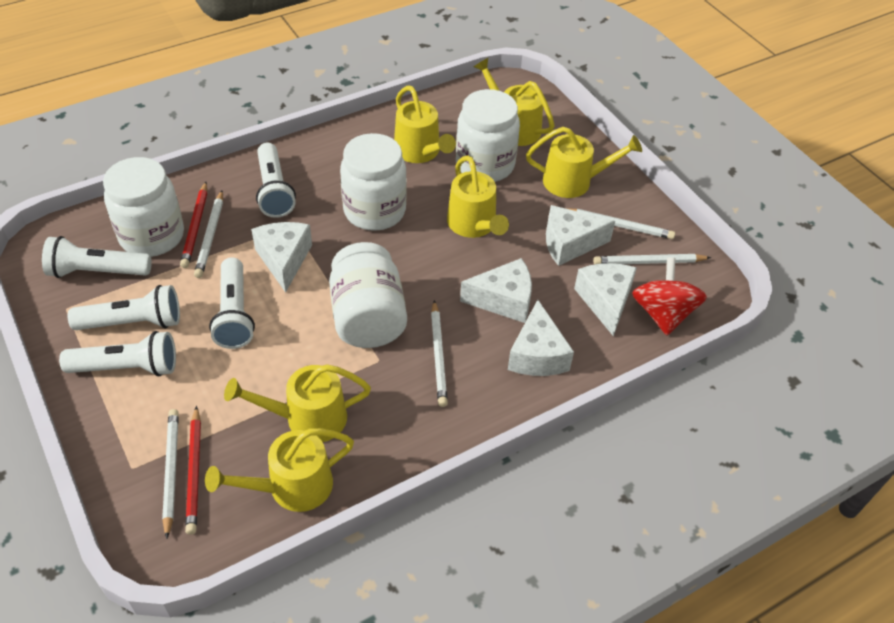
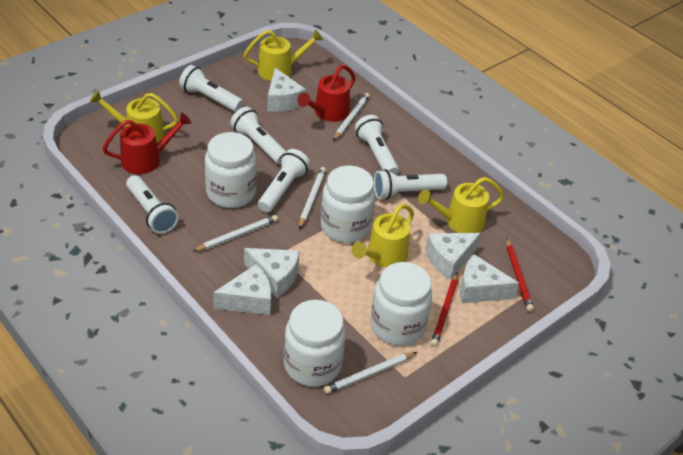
red spinning top: [632,258,707,335] = 1 -> none = 0
red watering can: none = 0 -> [102,112,192,174] [297,65,356,122] = 2
white flashlight: [42,236,152,278] [59,331,176,376] [68,285,180,330] [209,257,255,349] [256,143,296,218] = 5 -> [126,175,179,234] [179,65,243,112] [230,107,286,164] [258,149,310,213] [355,115,399,175] [374,169,447,200] = 6
white pencil: [162,409,179,539] [194,191,223,278] [431,300,448,407] [565,208,675,239] [593,254,711,264] = 5 -> [192,215,278,252] [299,167,326,229] [324,352,417,394] [333,93,370,141] = 4
yellow watering can: [205,428,354,512] [224,364,371,442] [394,86,456,163] [447,155,509,238] [474,58,555,146] [526,127,642,198] = 6 -> [90,90,178,143] [244,30,323,81] [351,204,414,267] [418,177,504,233] = 4

